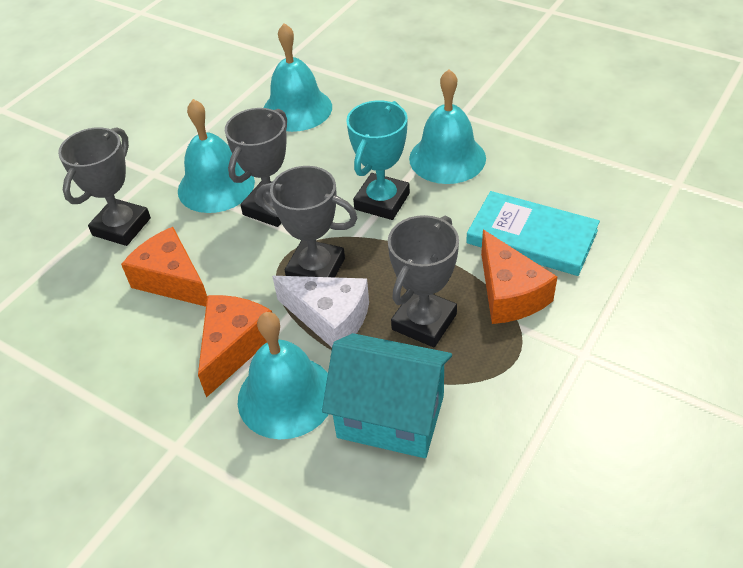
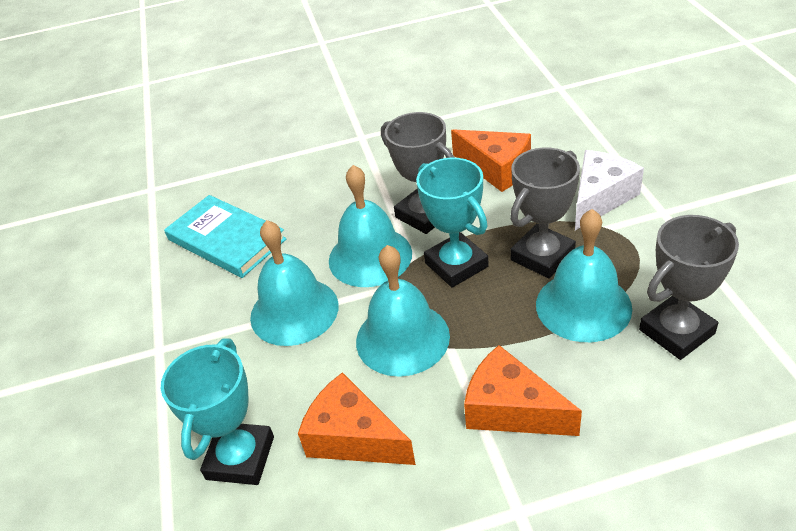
grey trophy: [58,127,151,246] [225,108,287,227] [256,166,358,277] [388,215,459,347] = 4 -> [381,112,454,234] [510,148,580,279] [639,215,739,360] = 3
turquoise house: [322,333,452,458] = 1 -> none = 0
turquoise trophy: [346,100,410,220] = 1 -> [161,339,274,485] [416,158,489,288] = 2

